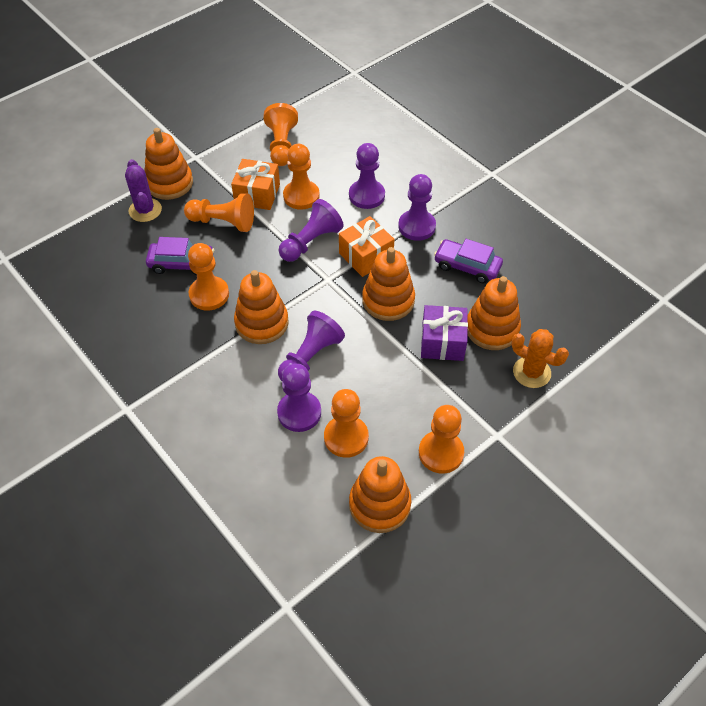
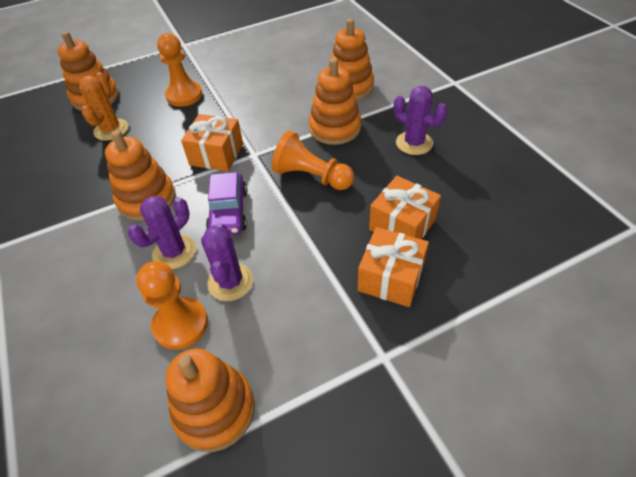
orange gift: [231,159,280,210] [339,216,395,277] = 2 -> [181,114,243,172] [358,227,429,307] [369,176,441,239] = 3
orange pawn: [184,193,254,232] [188,243,229,310] [264,103,298,166] [283,144,320,210] [324,389,369,458] [419,405,464,473] = 6 -> [136,261,208,350] [157,33,202,107] [272,131,354,190] = 3
purple cactus: [125,159,162,222] = 1 -> [128,196,196,269] [201,223,253,301] [393,86,447,155] = 3
purple car: [146,237,214,275] [434,239,503,283] = 2 -> [206,172,247,235] = 1
purple gift: [421,305,468,361] = 1 -> none = 0
purple pawn: [277,363,321,432] [278,311,345,381] [279,199,344,262] [349,143,385,209] [398,174,436,241] = 5 -> none = 0

